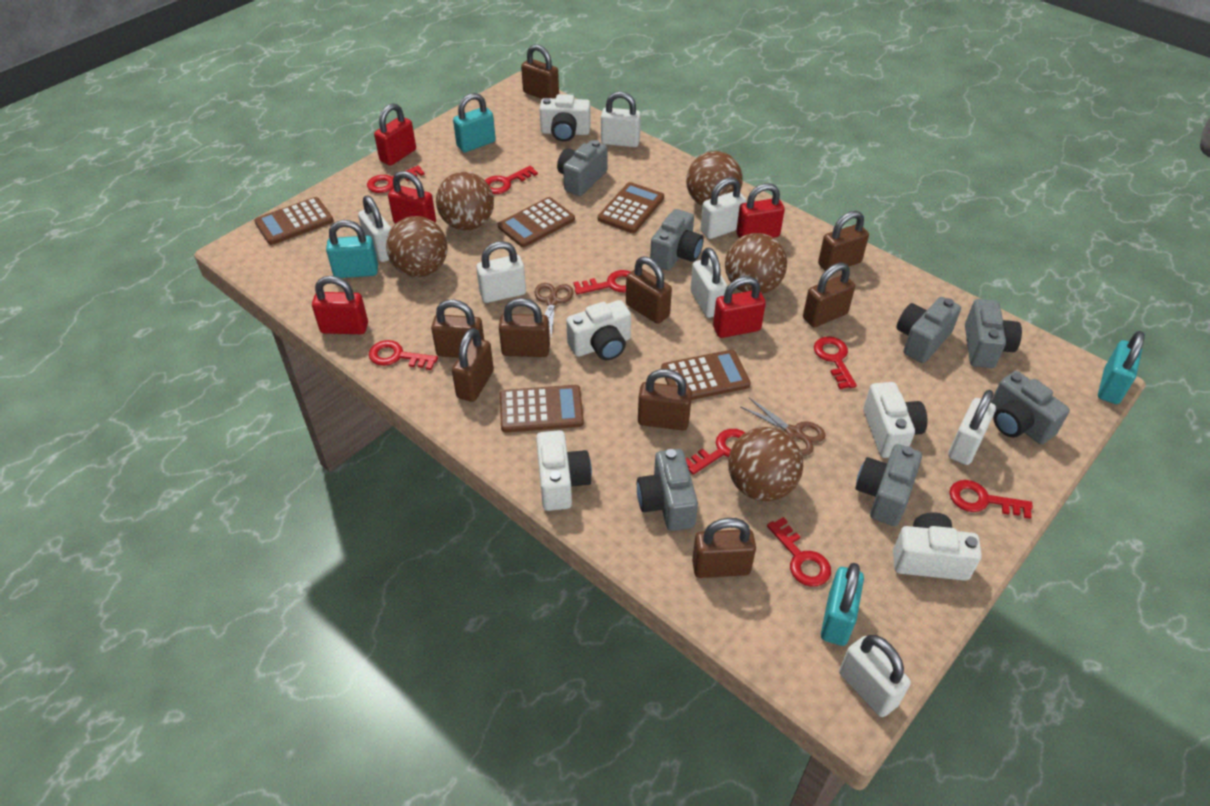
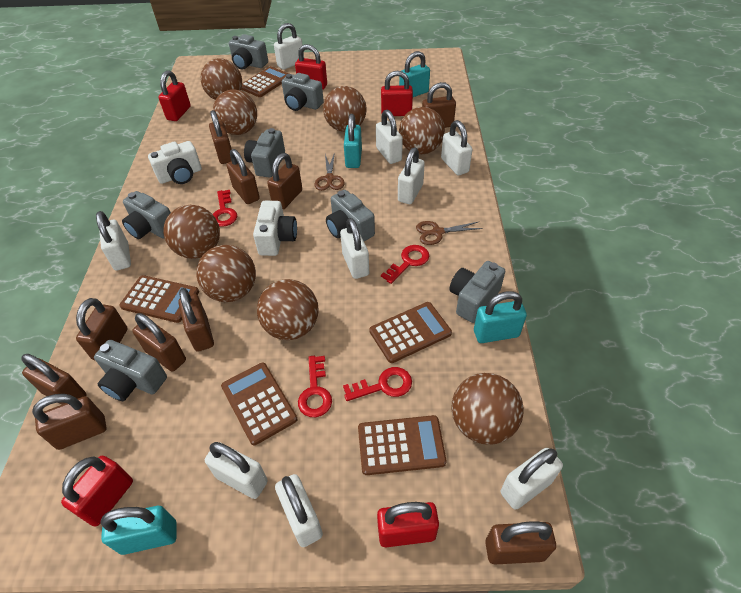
brown ball: [386,216,447,277] [436,172,494,231] [686,151,742,206] [725,233,787,294] [728,427,803,501] = 5 -> [163,205,220,259] [196,245,256,302] [201,58,242,100] [213,89,257,135] [257,279,319,340] [323,86,367,132] [399,107,445,154] [451,373,524,445] = 8
brown padlock: [431,299,484,358] [452,328,494,402] [499,298,550,357] [521,44,559,99] [626,256,672,324] [638,369,692,430] [692,518,756,578] [803,263,855,327] [818,211,869,271] = 9 -> [21,354,87,405] [32,394,107,450] [76,298,128,360] [132,313,186,372] [178,288,214,352] [209,110,232,164] [227,149,260,204] [267,153,302,209] [422,82,456,128] [485,521,556,564] = 10
red key: [367,166,425,193] [369,340,438,370] [485,166,538,194] [573,270,631,295] [686,429,745,475] [767,517,831,587] [814,336,857,389] [949,480,1033,519] = 8 -> [213,190,237,227] [298,356,332,417] [343,367,412,401] [381,245,429,284] = 4
white camera: [536,430,592,511] [539,94,591,142] [566,300,631,360] [863,382,927,458] [893,513,982,581] = 5 -> [148,141,202,184] [253,201,297,256] = 2
white padlock: [358,195,391,262] [476,241,526,303] [601,91,641,147] [690,248,727,318] [700,177,746,239] [839,635,911,717] [948,390,996,465] = 7 -> [96,211,131,271] [205,442,268,499] [274,23,304,70] [275,474,323,547] [340,218,369,279] [376,110,403,164] [398,147,425,204] [441,120,473,175] [501,448,563,510] = 9

